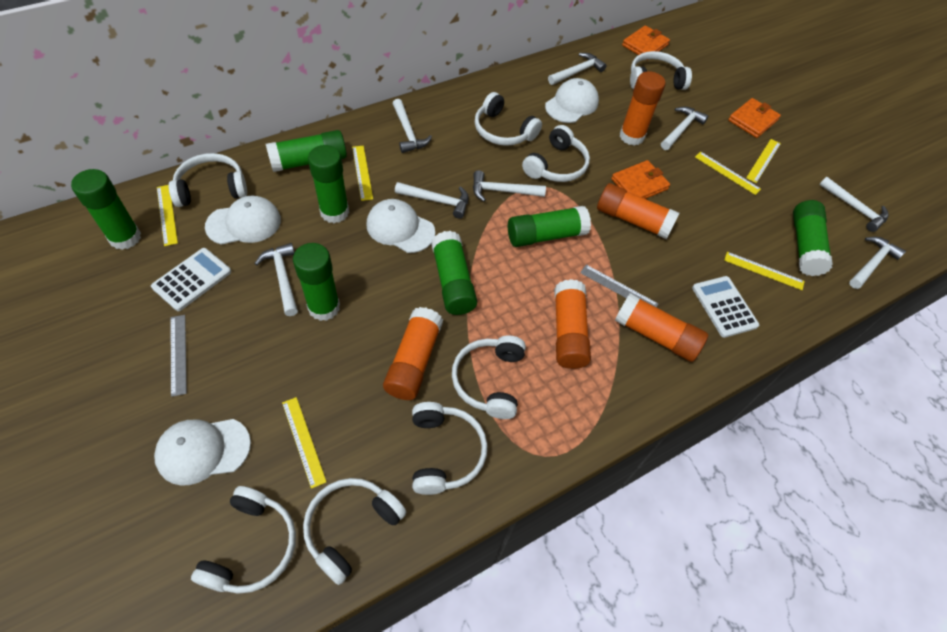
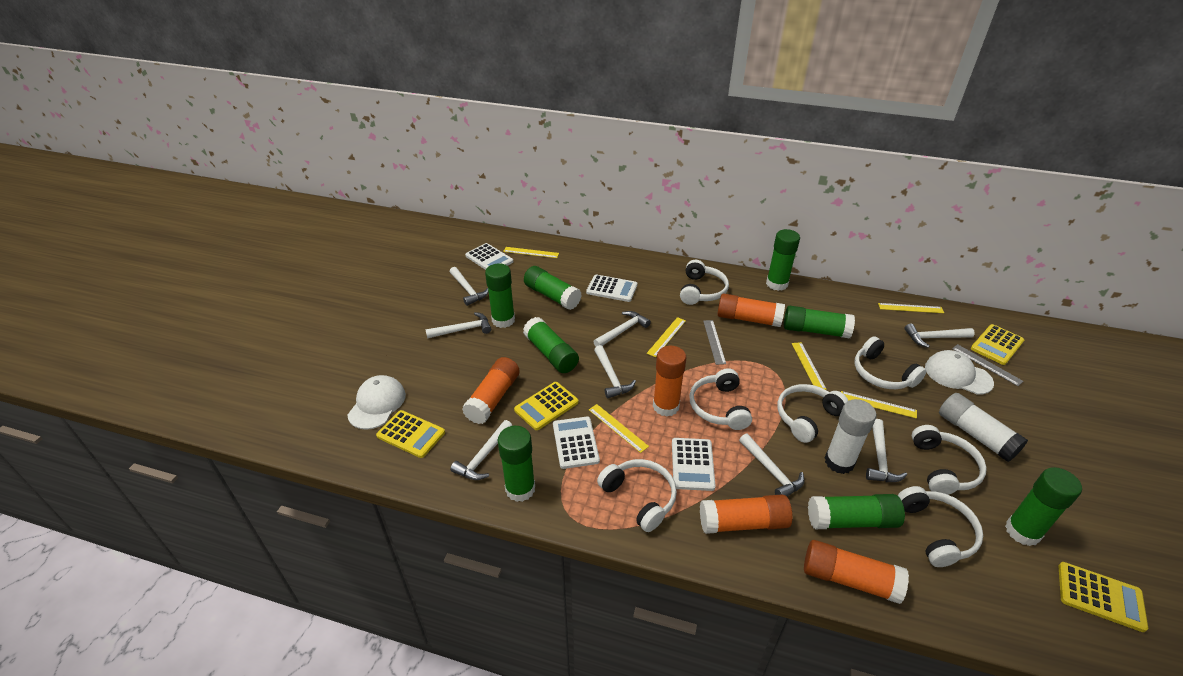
green glue stick: [71,169,141,250] [266,130,347,172] [293,243,340,321] [308,145,349,223] [431,231,477,315] [508,206,591,247] [793,200,833,276] = 7 -> [485,263,515,328] [498,426,535,502] [523,317,579,373] [524,266,582,310] [766,229,800,291] [784,306,855,338] [808,494,905,529] [1005,467,1082,546] = 8
orange wallet: [611,160,670,199] [622,25,670,60] [728,98,781,138] = 3 -> none = 0
white calculator: [151,248,231,311] [692,276,759,338] = 2 -> [465,243,513,270] [553,417,600,469] [586,275,637,302] [672,438,716,491] = 4
white cap: [154,419,251,486] [205,196,281,245] [367,199,435,253] [545,78,599,123] = 4 -> [347,375,406,430] [925,350,994,395] = 2
white glue stick: none = 0 -> [825,399,877,474] [939,393,1028,462] = 2
white headphones: [169,153,247,207] [191,486,296,594] [303,478,406,585] [412,402,488,495] [452,335,526,419] [475,92,542,146] [522,125,590,182] [630,51,692,90] = 8 -> [597,459,677,532] [680,260,729,305] [689,368,752,430] [777,384,848,443] [855,336,926,389] [898,486,983,567] [911,425,987,495] = 7
yellow calculator: none = 0 -> [376,410,445,458] [514,382,579,430] [971,324,1024,365] [1059,562,1148,632] = 4

